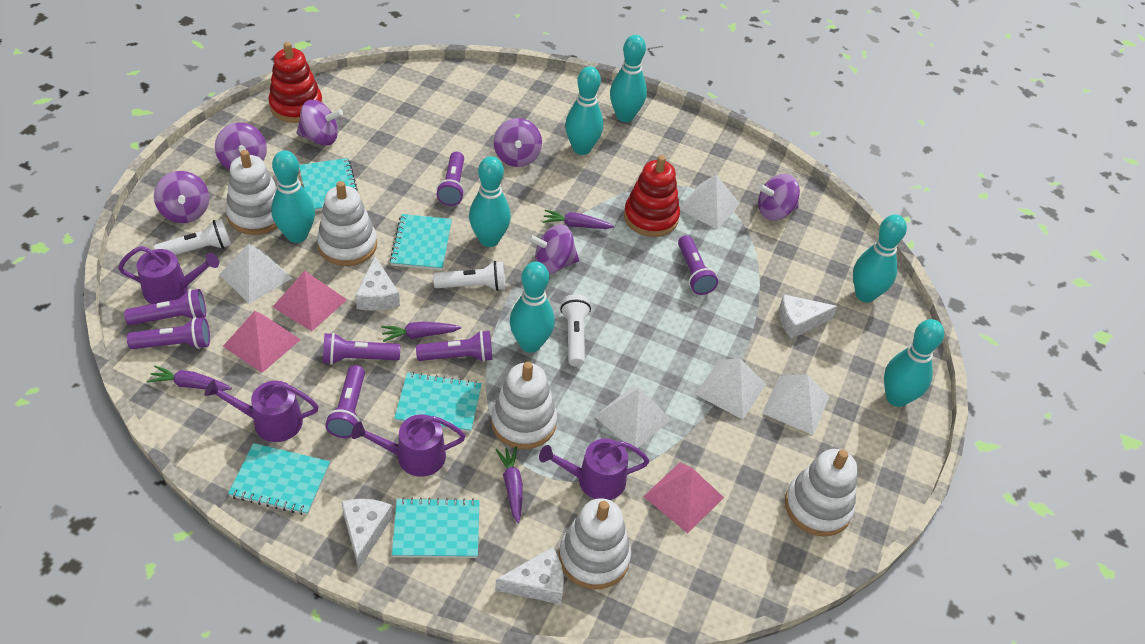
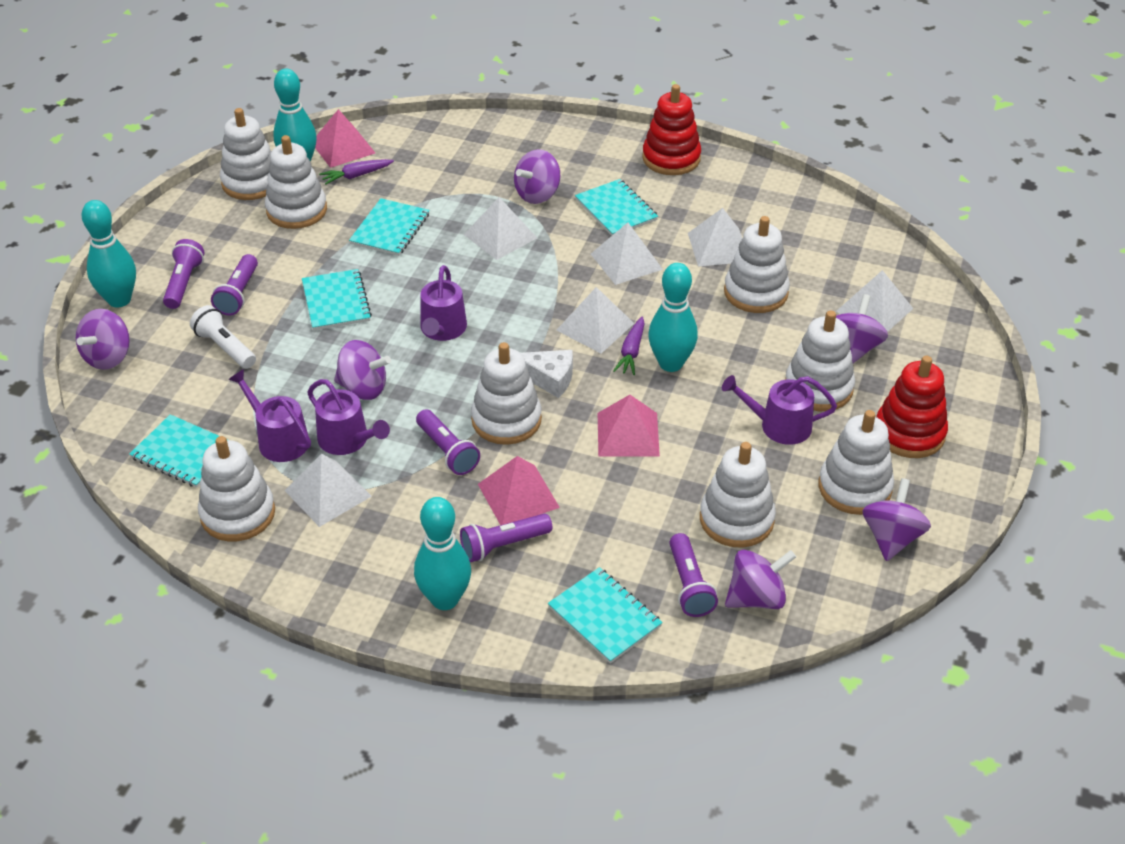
purple carrot: [147,366,232,391] [381,322,461,342] [496,446,523,523] [542,210,614,229] = 4 -> [319,159,394,185] [613,317,645,375] = 2
purple flashlight: [124,289,206,325] [127,317,210,349] [323,332,401,365] [325,365,365,438] [416,330,492,362] [436,152,465,206] [678,235,718,295] = 7 -> [163,239,205,309] [211,254,258,315] [416,409,480,475] [460,514,552,562] [669,533,718,617] = 5
turquoise bowling pin: [271,150,315,243] [469,156,511,247] [510,262,555,353] [565,66,603,155] [610,35,647,122] [853,214,907,302] [884,319,944,407] = 7 -> [82,200,136,307] [273,69,317,162] [414,497,471,610] [649,263,698,372] = 4
white cheese: [341,499,393,569] [355,257,400,311] [495,547,564,605] [779,294,838,339] = 4 -> [521,350,573,398] = 1
white flashlight: [154,219,231,255] [433,261,505,291] [560,294,591,367] = 3 -> [190,305,256,369] = 1
white pyramid: [219,243,292,304] [594,387,672,448] [679,174,740,230] [695,359,766,420] [762,375,830,435] = 5 -> [285,454,372,527] [464,197,537,260] [556,287,635,353] [591,222,663,285] [688,208,743,267] [836,270,914,332] = 6
white stacking toy: [226,150,277,235] [317,181,377,266] [491,362,557,449] [559,498,631,589] [785,449,858,537] = 5 -> [198,436,275,542] [220,108,271,200] [265,135,327,229] [471,342,542,445] [700,442,776,547] [724,216,790,313] [785,311,855,411] [819,410,894,515] = 8

